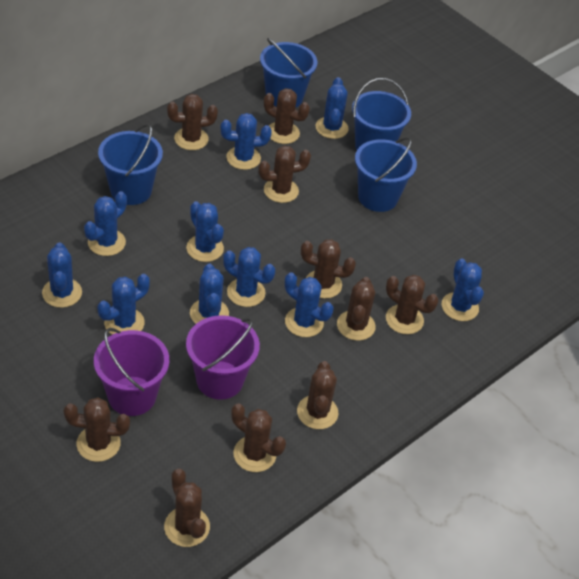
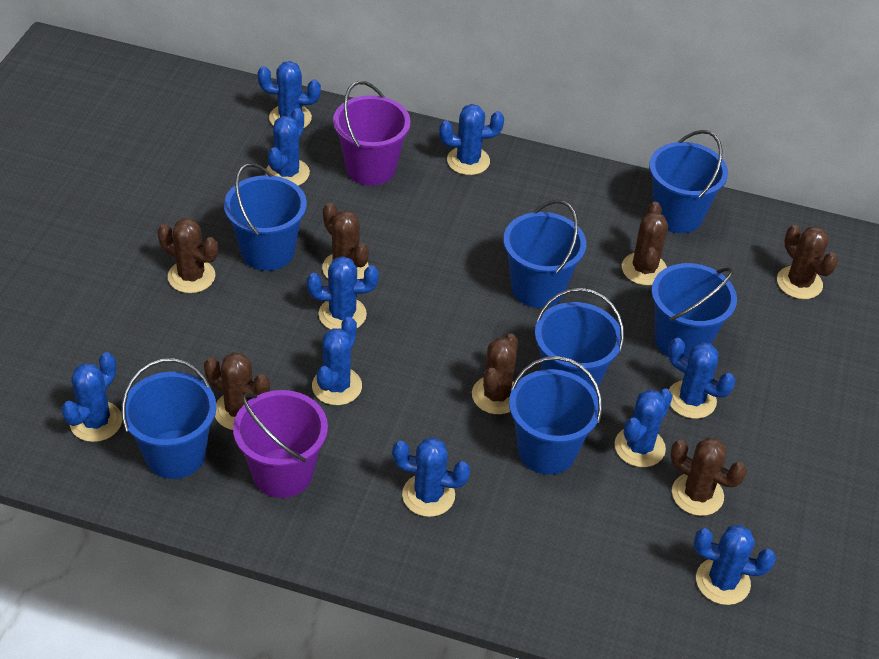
blue bucket: [98,124,163,205] [260,38,318,107] [352,78,411,150] [355,137,417,212] = 4 -> [121,358,216,479] [224,163,307,271] [503,200,586,308] [509,356,602,475] [535,288,624,390] [649,130,728,233] [651,263,737,358] = 7
brown cactus: [64,398,130,462] [164,468,210,547] [167,94,218,150] [231,403,286,472] [259,146,311,203] [264,88,310,144] [297,361,338,429] [301,239,356,299] [337,277,376,341] [386,275,438,334] = 10 -> [158,218,218,293] [204,352,270,430] [322,203,369,279] [472,333,518,414] [622,202,668,286] [670,437,747,516] [777,225,838,299] = 7

